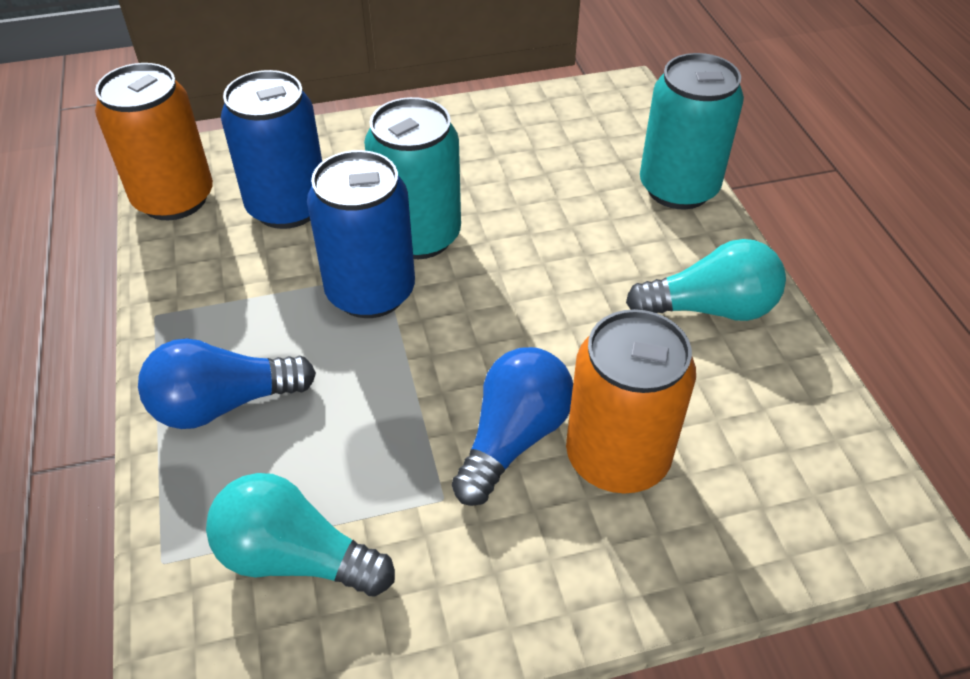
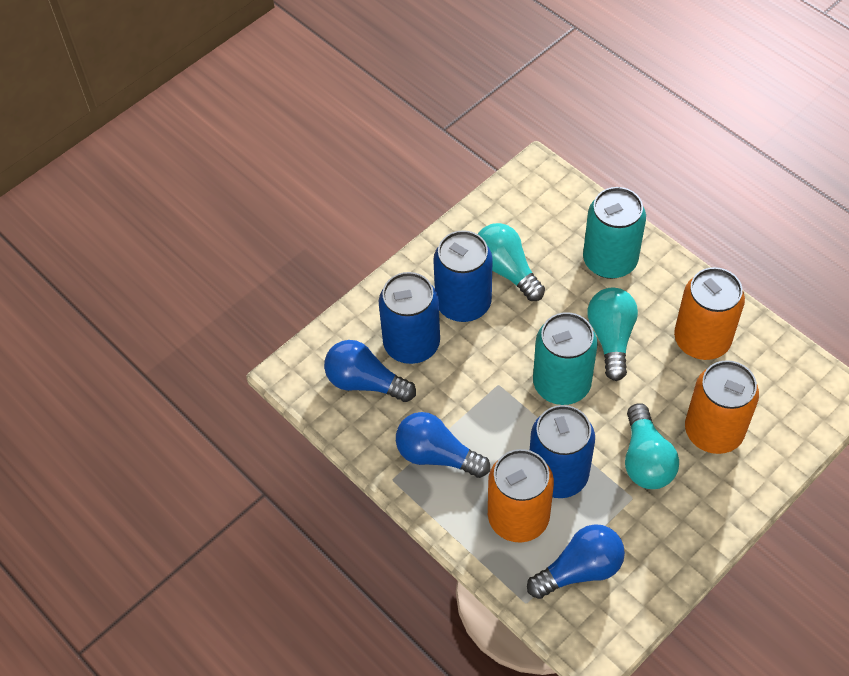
blue can: [221,70,322,229] [307,150,415,318] = 2 -> [379,272,440,364] [433,230,493,322] [530,405,595,498] = 3
blue light bulb: [138,338,316,429] [452,347,573,506] = 2 -> [324,340,416,402] [396,412,490,478] [527,524,625,599] = 3
orange can: [95,63,213,220] [566,309,696,494] = 2 -> [488,449,554,542] [674,267,745,360] [685,360,759,454] = 3
turquoise light bulb: [206,473,395,596] [626,239,786,321] = 2 -> [478,223,545,301] [588,288,638,381] [625,403,679,489] = 3

